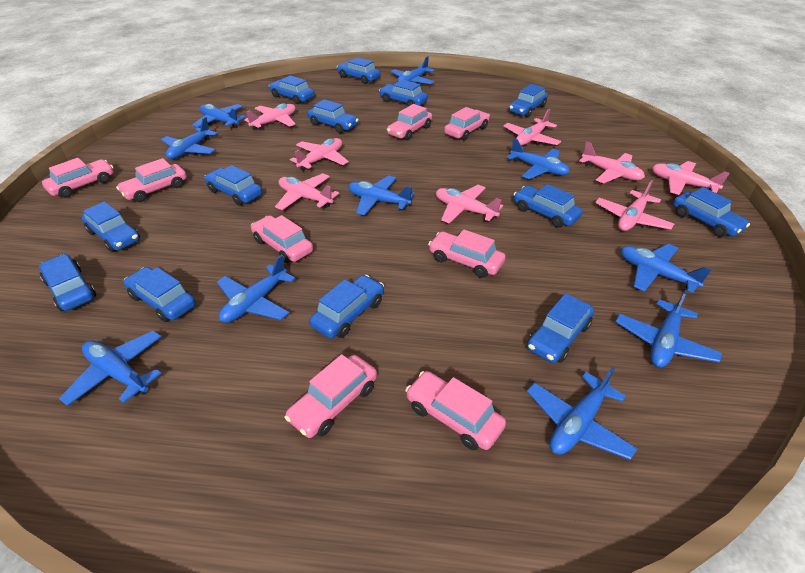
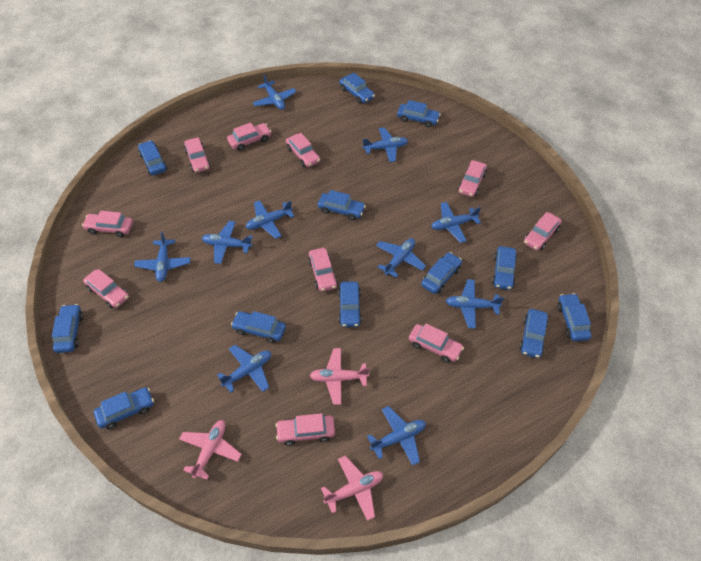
blue car: [39,254,96,311] [82,201,140,252] [124,267,196,322] [204,165,262,206] [269,75,315,104] [307,99,359,133] [309,275,384,338] [337,57,380,84] [379,80,428,107] [509,84,548,117] [513,184,582,228] [527,293,594,363] [673,187,750,237] = 13 -> [52,304,83,353] [94,387,154,429] [138,140,167,175] [231,311,286,343] [318,190,366,220] [338,281,362,327] [339,73,375,104] [397,100,441,127] [421,252,462,294] [492,246,517,290] [519,309,548,358] [557,293,591,341] = 12
pink car: [42,158,114,198] [116,158,187,202] [251,215,313,263] [284,354,377,438] [387,104,432,140] [406,371,506,450] [428,230,506,278] [444,107,490,140] = 8 -> [82,211,133,237] [83,269,129,308] [184,137,211,173] [227,123,271,151] [276,413,335,445] [286,133,320,167] [308,248,338,292] [409,324,464,363] [458,160,487,197] [524,212,562,251] = 10
pink plane: [244,103,296,130] [275,174,339,210] [290,138,349,171] [436,185,503,224] [503,109,561,146] [579,141,645,183] [595,180,674,231] [652,161,730,195] = 8 -> [179,420,242,480] [309,348,369,405] [321,456,383,521] = 3

